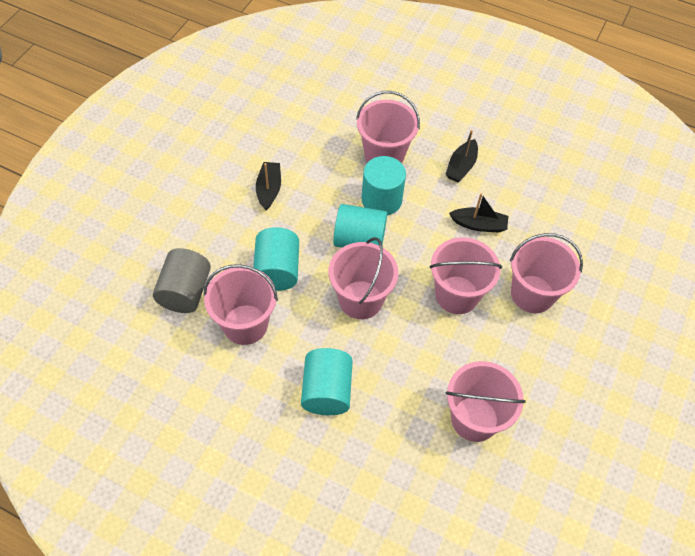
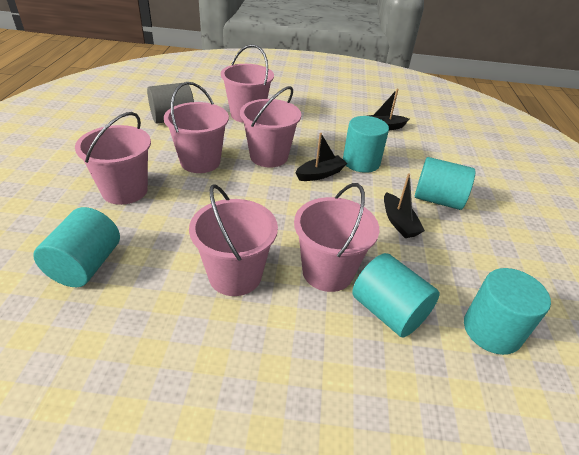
turquoise cylinder: [253,227,299,291] [301,348,353,415] [333,204,387,248] [361,156,406,216] = 4 -> [33,207,120,287] [343,116,389,173] [352,253,440,338] [415,157,475,210] [464,268,551,355] = 5

